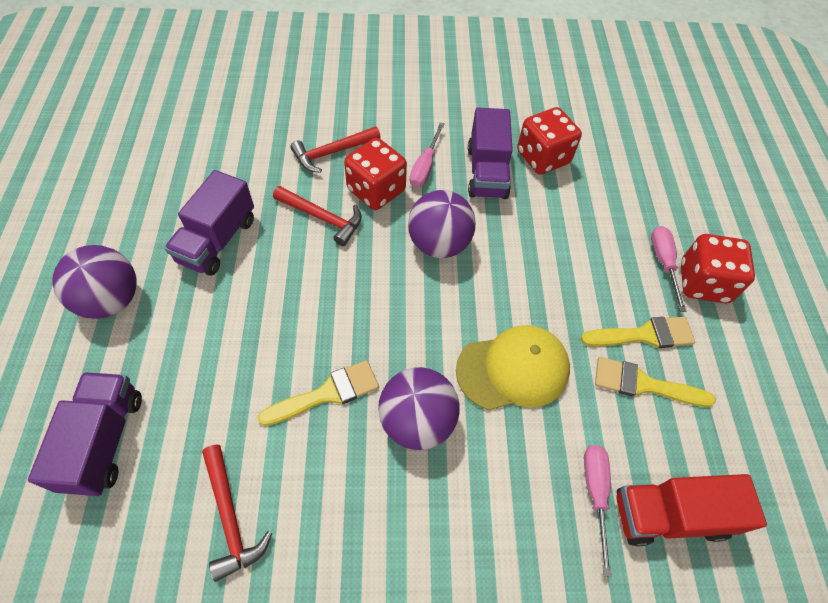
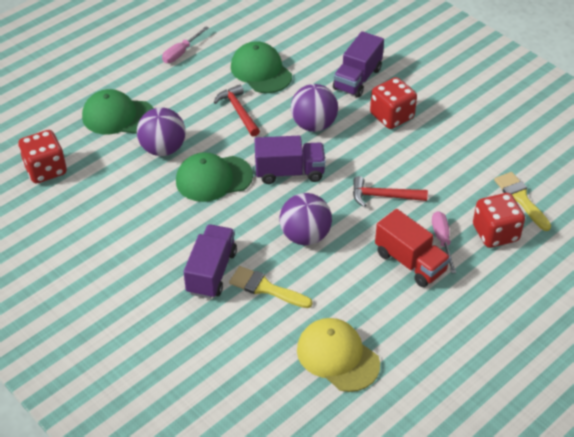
green cap: none = 0 -> [82,89,154,134] [176,152,253,202] [231,41,292,93] = 3
pink screwdriver: [410,122,445,188] [584,445,612,577] [651,226,687,312] = 3 -> [162,27,208,63] [432,211,456,273] = 2
red hammer: [202,445,272,582] [273,186,362,246] [290,126,381,173] = 3 -> [214,85,260,137] [353,176,428,207] = 2
yellow brush: [257,360,379,426] [581,317,695,348] [595,357,716,407] = 3 -> [229,266,312,308] [494,172,551,231] = 2

